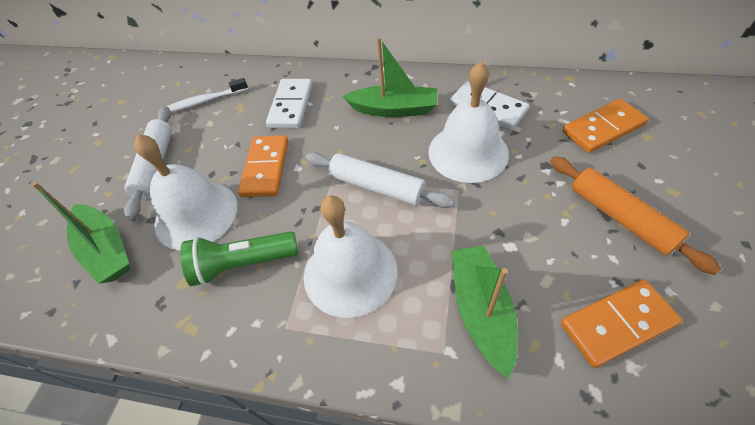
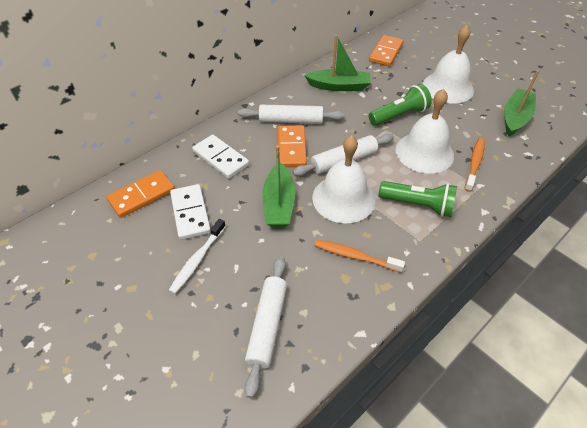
green flashlight: [180,231,298,286] = 1 -> [369,84,432,126] [379,181,457,217] = 2
orange rolling pin: [550,156,721,275] = 1 -> none = 0
orange toothbrush: none = 0 -> [314,240,405,273] [465,138,485,192] = 2
white rolling pin: [124,106,172,220] [306,152,455,208] = 2 -> [238,105,345,124] [245,257,287,398] [293,134,394,176] = 3

